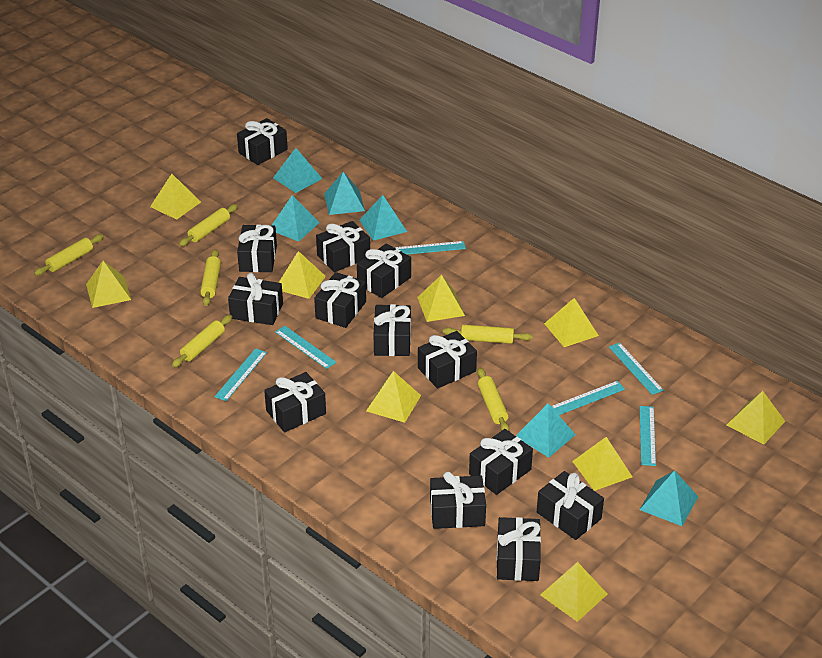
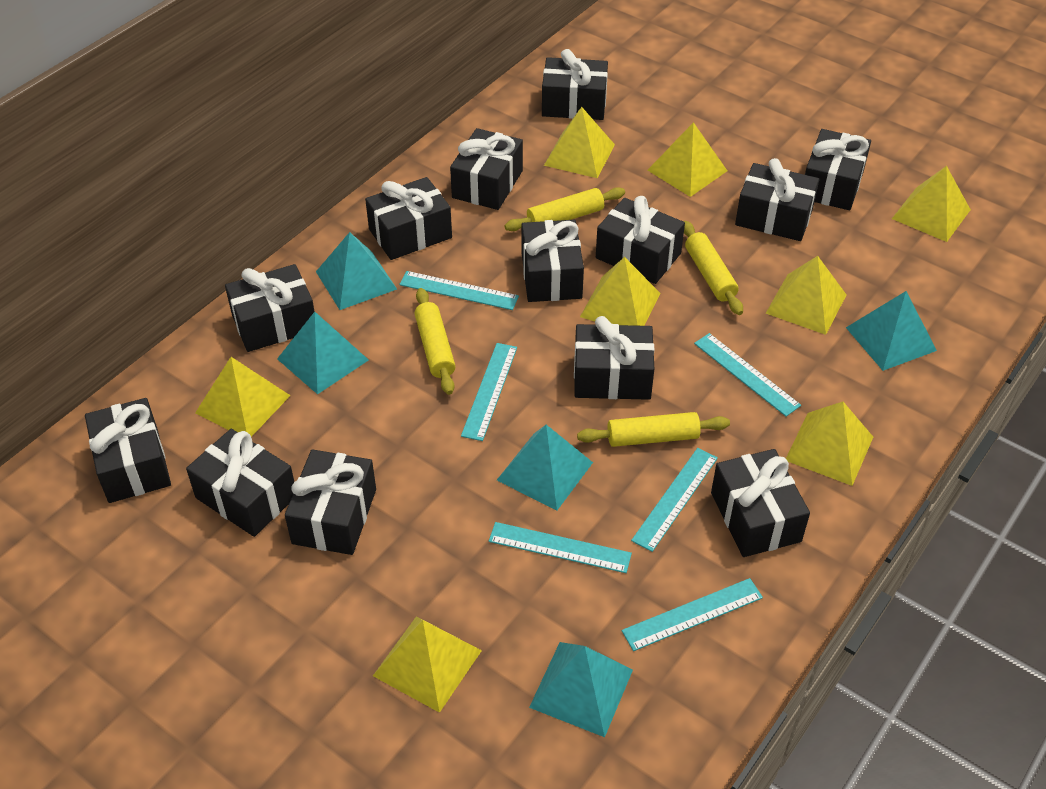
turquoise pyramid: [272,195,320,242] [273,148,322,193] [324,172,365,215] [359,195,407,241] [516,403,576,458] [640,470,698,526] = 6 -> [277,312,369,395] [316,232,397,310] [497,425,593,511] [529,642,633,737] [846,291,937,371] = 5
yellow pyramid: [86,261,131,308] [150,174,201,220] [279,251,326,299] [366,371,421,423] [417,275,465,322] [540,562,607,622] [544,298,599,347] [572,437,632,491] [727,391,785,445] = 9 -> [195,357,291,437] [373,616,482,713] [544,107,615,178] [580,257,661,326] [647,122,727,197] [766,256,846,335] [786,402,873,486] [892,166,971,242] = 8
yellow rolling pin: [34,234,104,276] [172,315,232,368] [179,204,238,246] [200,249,221,306] [443,325,532,344] [477,368,509,431] = 6 -> [415,288,456,395] [504,187,625,231] [577,412,730,447] [683,221,743,315] = 4

